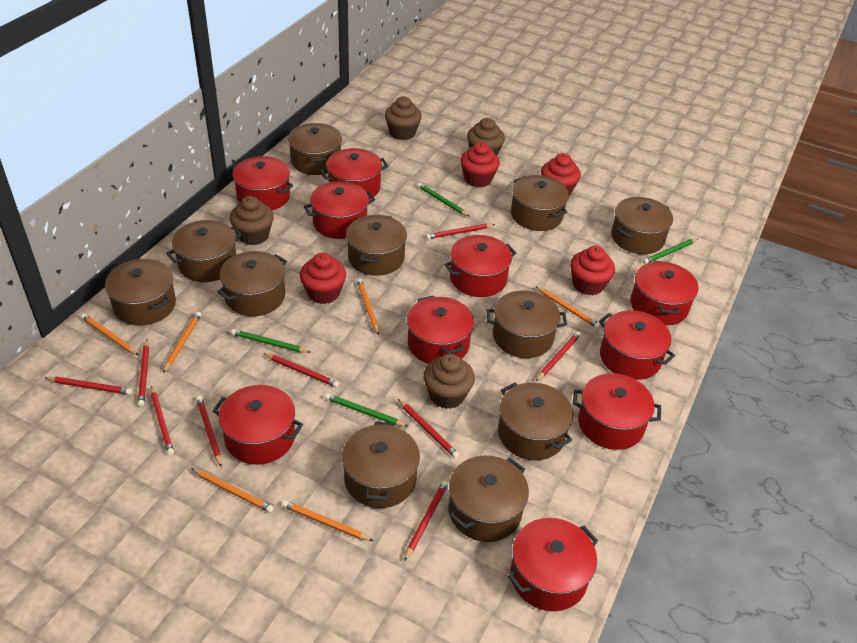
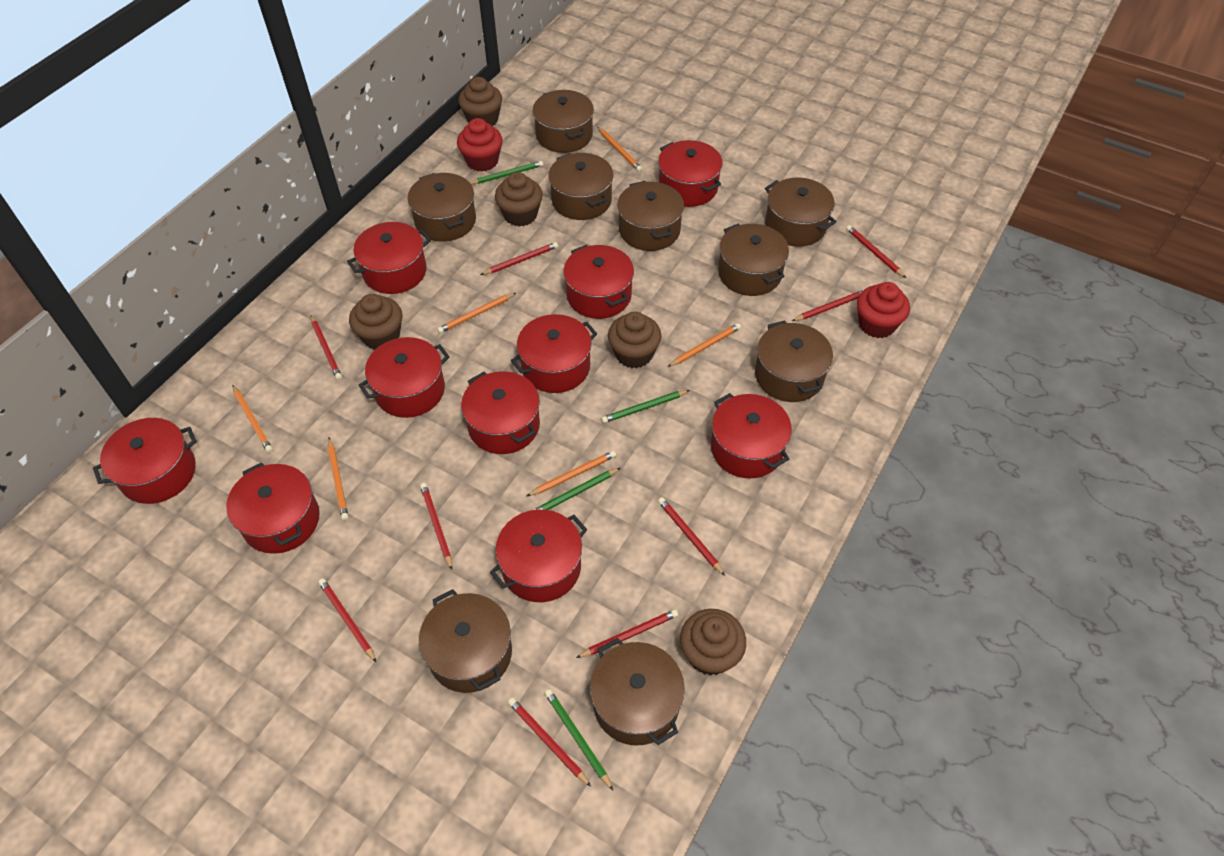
brown cupcake: [230,196,274,245] [385,96,422,140] [423,354,475,409] [467,118,505,156] = 4 -> [349,294,402,350] [458,77,502,127] [495,172,543,227] [608,312,662,368] [680,609,746,676] = 5
brown pot: [105,259,176,326] [166,220,242,282] [217,251,287,316] [288,123,342,175] [342,422,420,508] [346,214,407,276] [449,455,529,542] [486,290,567,358] [498,382,573,461] [511,175,569,231] [611,197,673,254] = 11 -> [408,173,476,241] [419,589,512,693] [532,90,594,153] [548,153,613,220] [590,638,685,746] [617,181,684,251] [718,224,789,296] [755,320,833,402] [765,178,837,247] = 9
red cupcake: [300,253,346,304] [460,142,500,188] [541,153,581,196] [570,246,615,295] = 4 -> [457,118,503,171] [857,282,910,338] = 2

